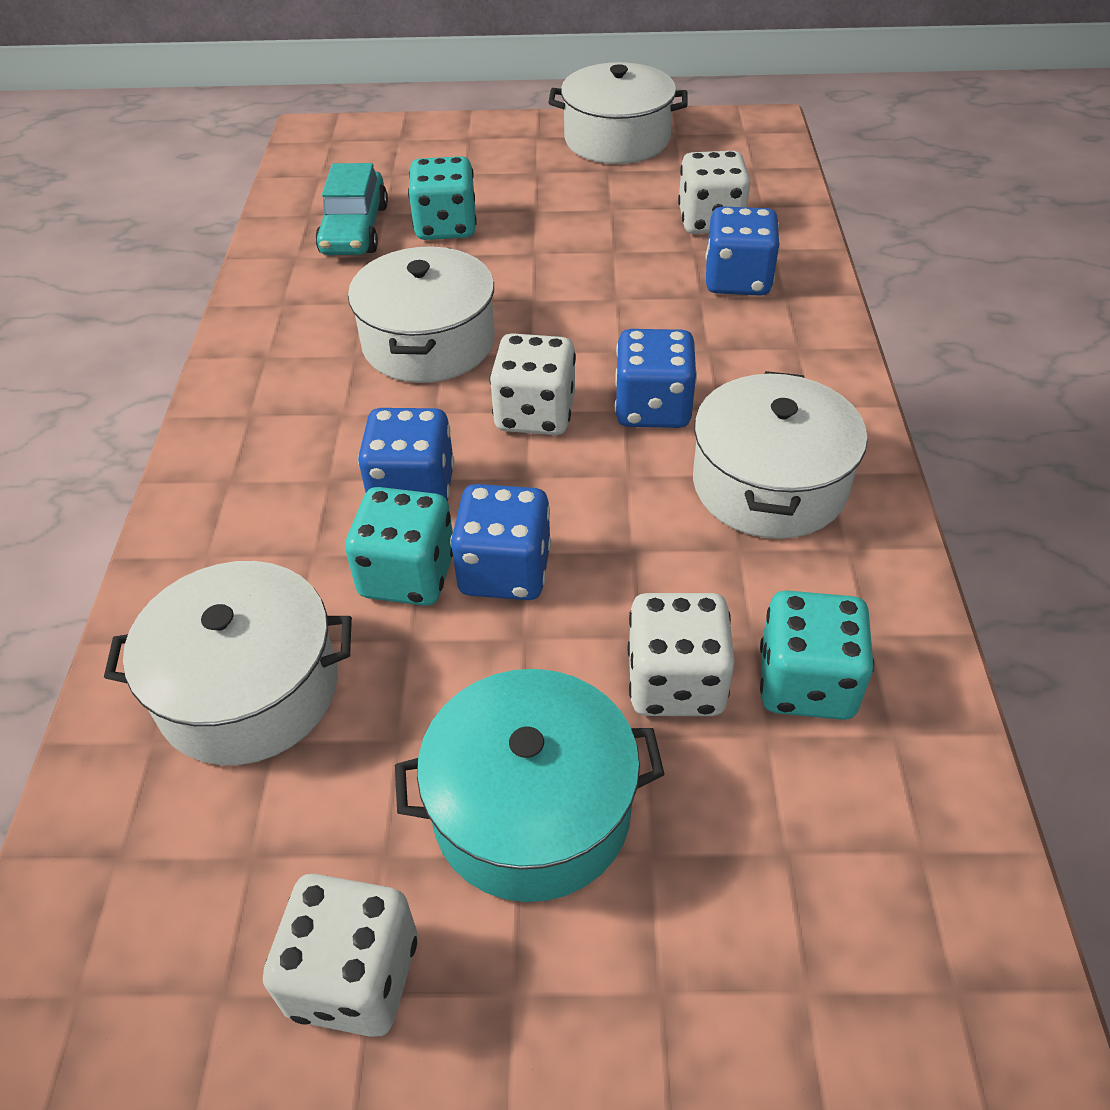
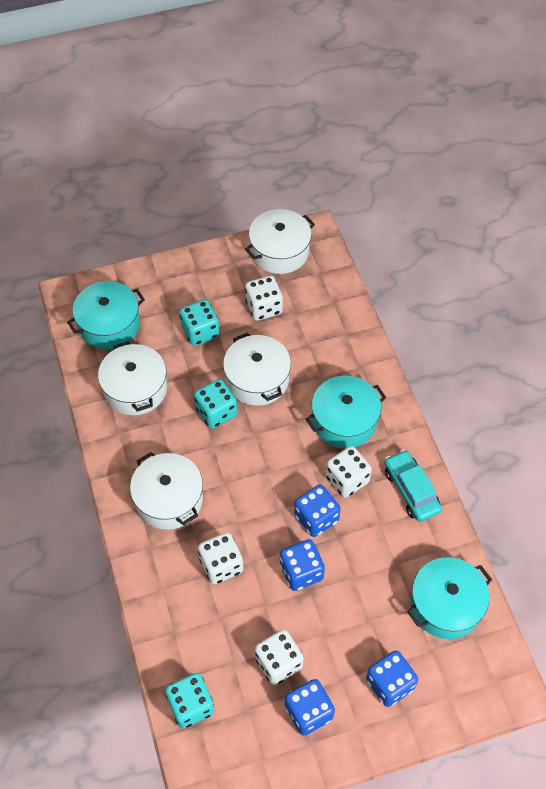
turquoise pot: [395,669,665,902] = 1 -> [67,281,145,349] [306,376,386,448] [407,557,492,639] = 3

